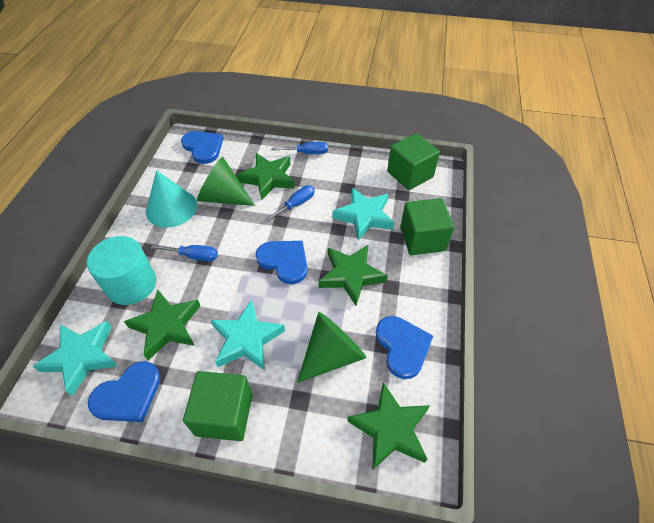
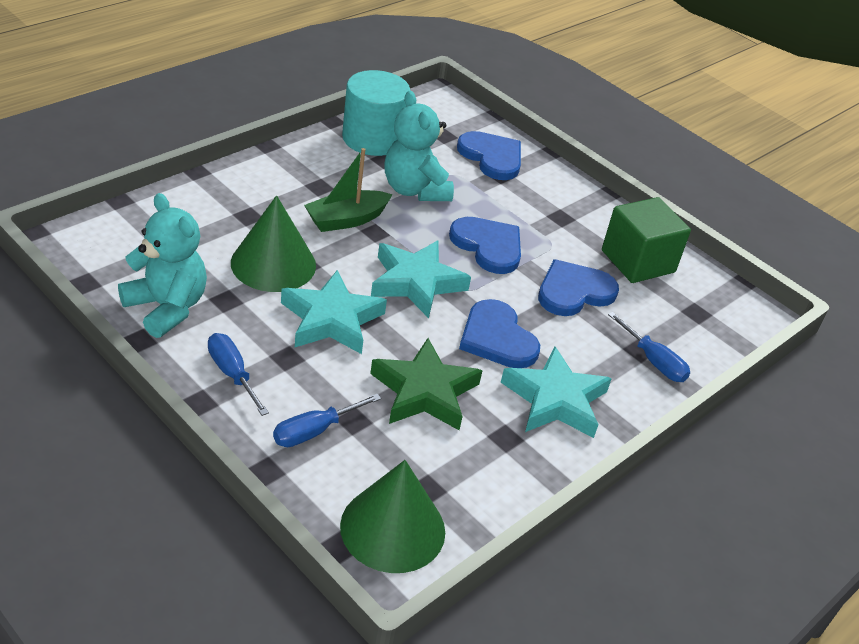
green boat: none = 0 -> [304,148,392,232] = 1
green cube: [183,371,252,441] [387,133,440,190] [400,198,454,255] = 3 -> [602,197,691,283] = 1
green star: [124,289,200,360] [237,153,295,200] [319,244,388,306] [347,382,430,470] = 4 -> [370,338,483,430] = 1
turquoise cone: [146,170,197,228] = 1 -> none = 0
turquoise teddy bear: none = 0 -> [118,193,207,338] [384,91,454,201] = 2

